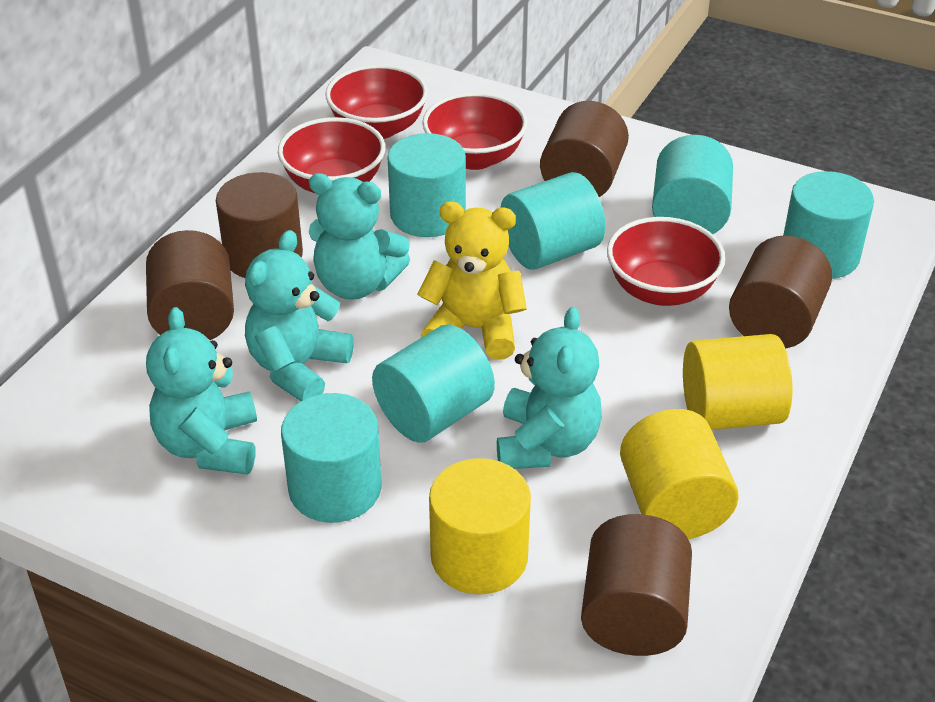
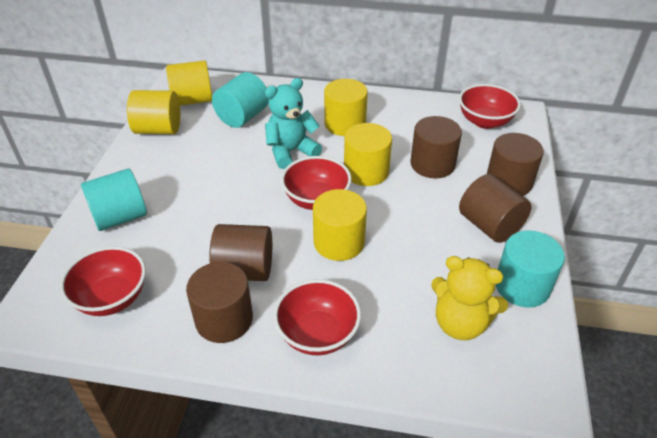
turquoise cylinder: [281,393,381,523] [372,324,495,443] [387,133,466,237] [500,172,606,270] [652,135,733,234] [783,171,874,279] = 6 -> [81,168,147,231] [212,72,269,128] [495,230,565,308] = 3
turquoise teddy bear: [146,307,257,475] [245,230,354,401] [309,173,410,300] [497,307,602,469] = 4 -> [265,78,322,169] = 1
yellow cylinder: [429,458,531,594] [620,409,739,539] [683,334,792,430] = 3 -> [127,90,180,134] [166,61,212,106] [313,189,367,261] [324,79,368,136] [344,123,392,186] = 5

